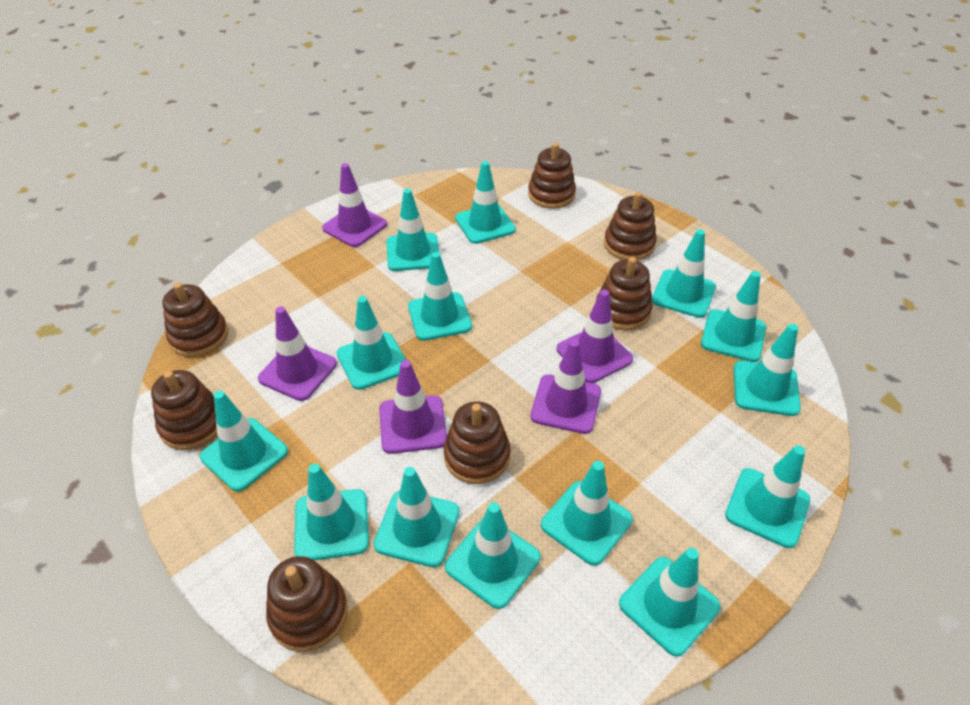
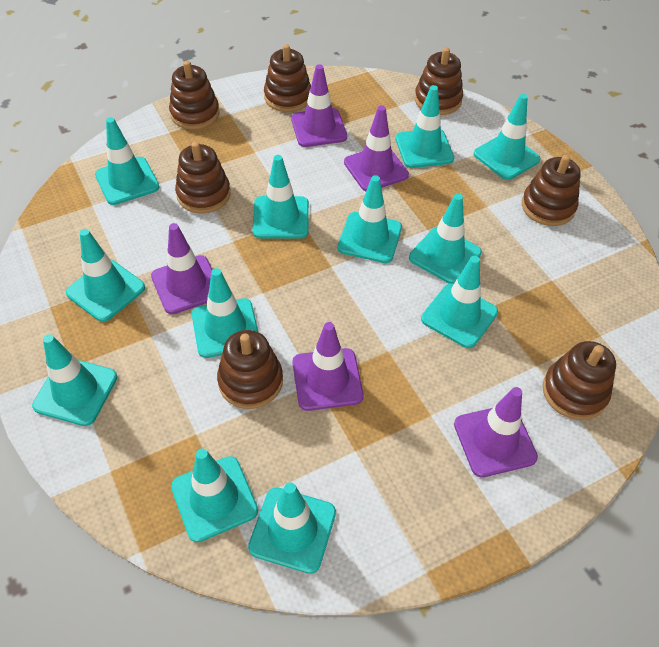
turquoise traffic cone: [200,391,288,492] [294,463,369,560] [336,296,406,390] [374,467,460,567] [386,189,439,271] [408,252,472,341] [445,502,540,609] [455,161,516,244] [541,461,633,566] [619,548,721,657] [652,229,716,318] [701,271,766,362] [725,445,810,548] [734,324,801,416] = 14 -> [32,334,117,426] [66,229,145,322] [95,117,159,205] [171,448,258,542] [192,268,259,358] [248,482,336,574] [252,155,309,239] [338,175,402,263] [395,85,454,168] [409,194,482,284] [421,256,498,348] [474,94,540,180] = 12

